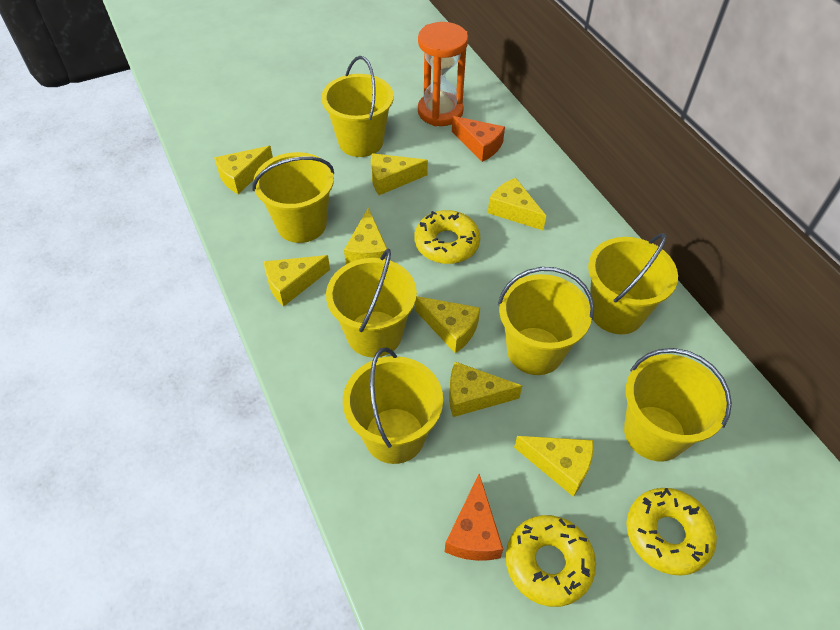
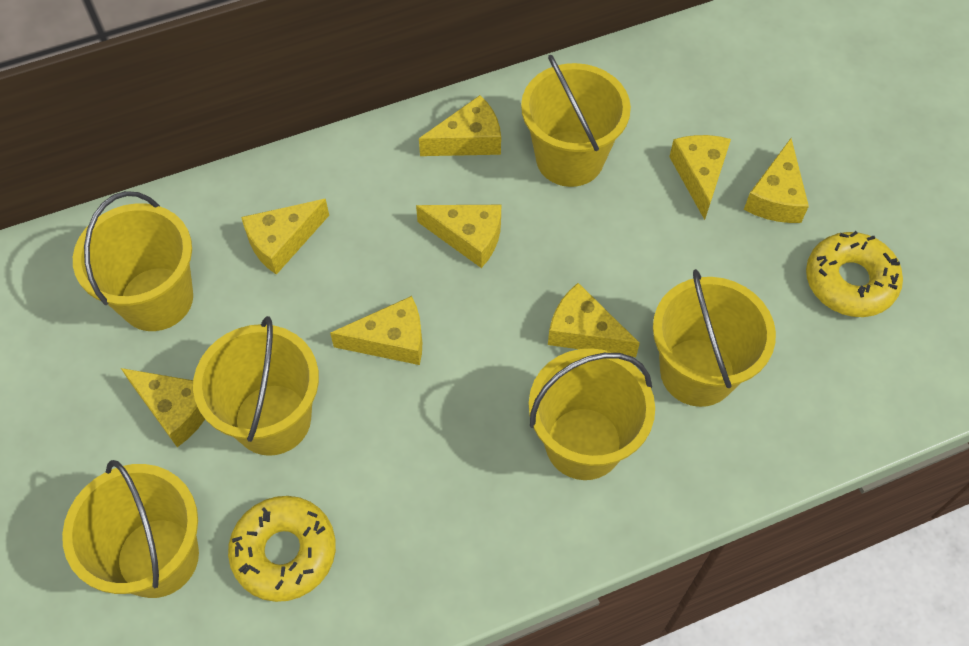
orange cheese: [445,474,503,561] [452,116,505,162] = 2 -> none = 0
orange hourglass: [418,22,468,126] = 1 -> none = 0
yellow bucket: [252,152,334,243] [321,56,394,157] [326,249,417,358] [343,347,443,464] [498,267,594,375] [588,233,678,334] [624,348,732,461] = 7 -> [62,460,199,598] [73,191,193,331] [193,316,319,456] [521,54,631,187] [529,348,655,480] [653,269,776,407] = 6
yellow donut: [415,210,480,264] [506,515,596,607] [626,488,717,576] = 3 -> [228,496,336,602] [806,231,903,317] = 2

